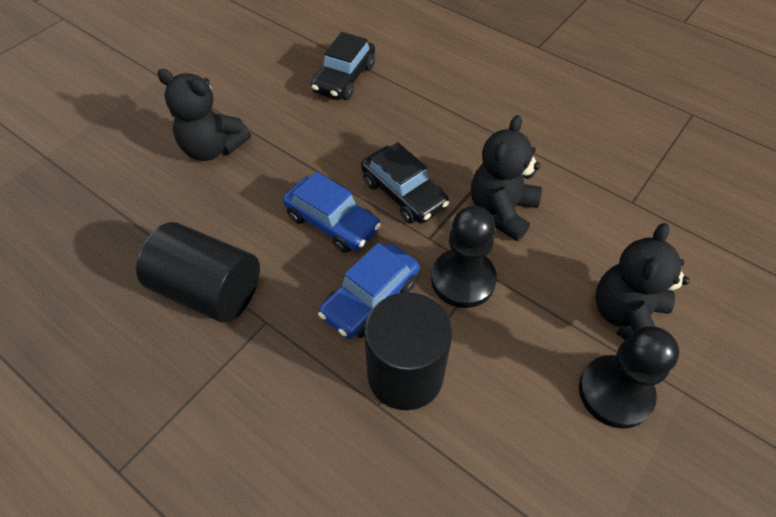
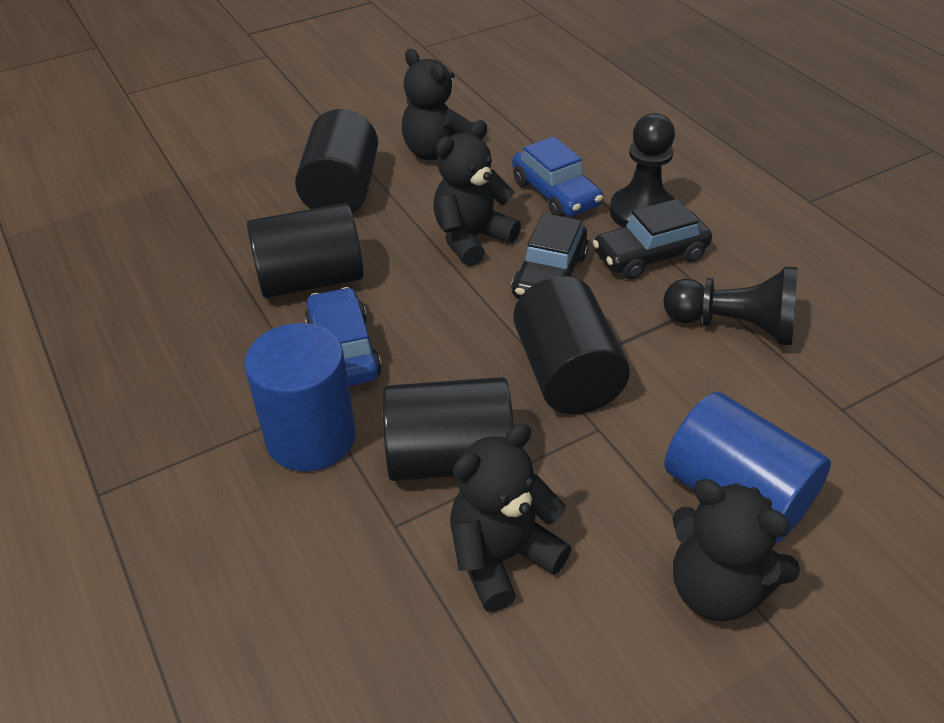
black cylinder: [136,222,260,323] [364,292,452,410] = 2 -> [247,203,363,298] [295,109,378,213] [382,377,514,481] [513,276,630,414] = 4
black teddy bear: [157,69,251,161] [471,115,542,241] [595,223,690,340] = 3 -> [402,49,473,160] [433,120,521,266] [450,423,572,612] [672,479,800,621] = 4
blue cylinder: none = 0 -> [244,323,356,472] [665,392,831,543] = 2

